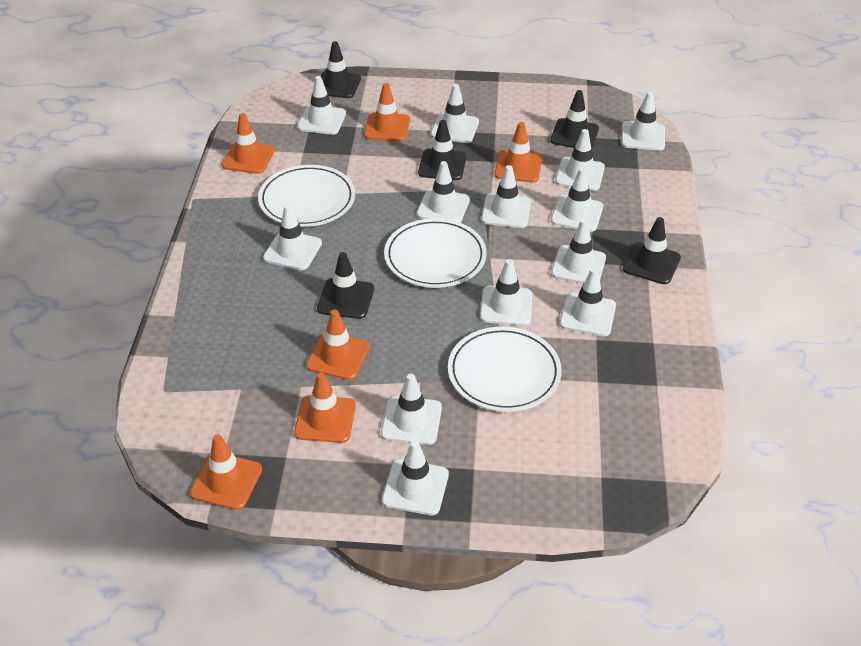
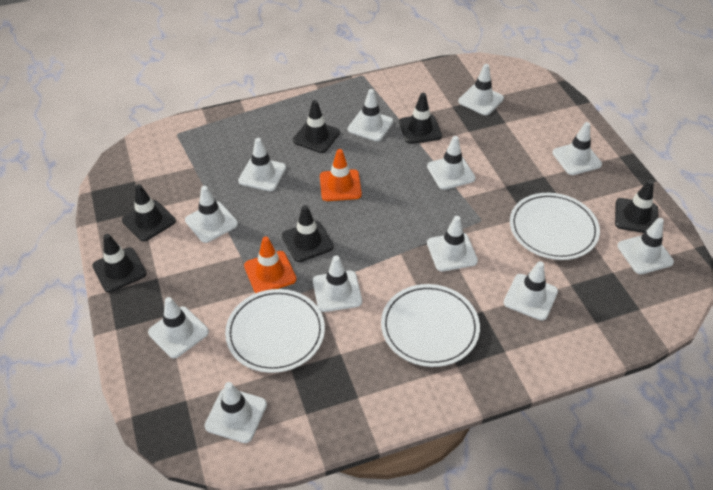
black traffic cone: [317,252,374,319] [321,41,361,98] [418,120,466,180] [550,90,599,148] [623,217,681,284] = 5 -> [92,234,147,292] [122,184,176,242] [282,205,334,262] [293,100,340,153] [399,93,442,144] [615,180,658,233] = 6
orange traffic cone: [190,434,262,510] [222,113,274,174] [294,372,356,443] [306,309,370,380] [364,83,410,141] [494,122,542,183] = 6 -> [244,237,297,293] [320,149,362,201] = 2
white traffic cone: [263,204,322,270] [297,76,346,135] [381,374,442,445] [382,441,449,515] [417,161,470,223] [431,84,479,143] [480,259,533,325] [481,165,531,228] [551,168,603,232] [551,219,606,284] [555,129,605,191] [560,268,616,336] [621,92,665,151] = 13 -> [148,297,209,358] [185,186,238,243] [204,382,267,443] [238,138,286,191] [313,255,362,312] [348,89,393,141] [427,136,476,190] [427,216,478,272] [458,64,504,115] [504,261,558,321] [552,122,602,175] [617,218,674,274] = 12

